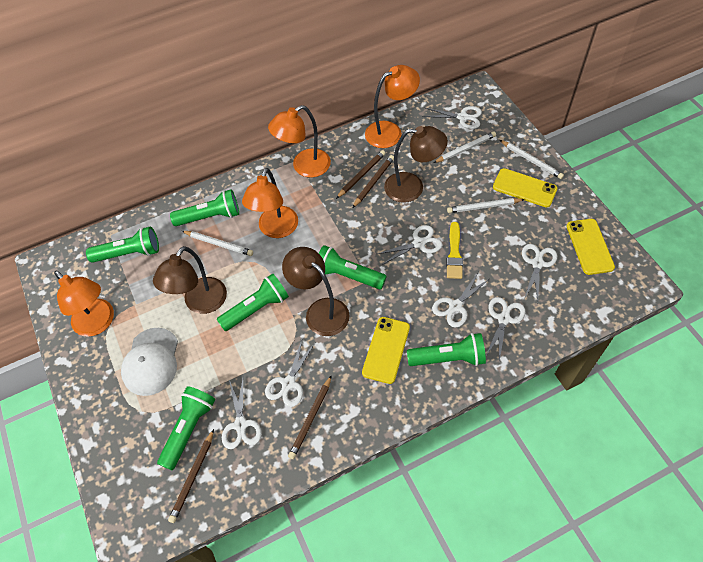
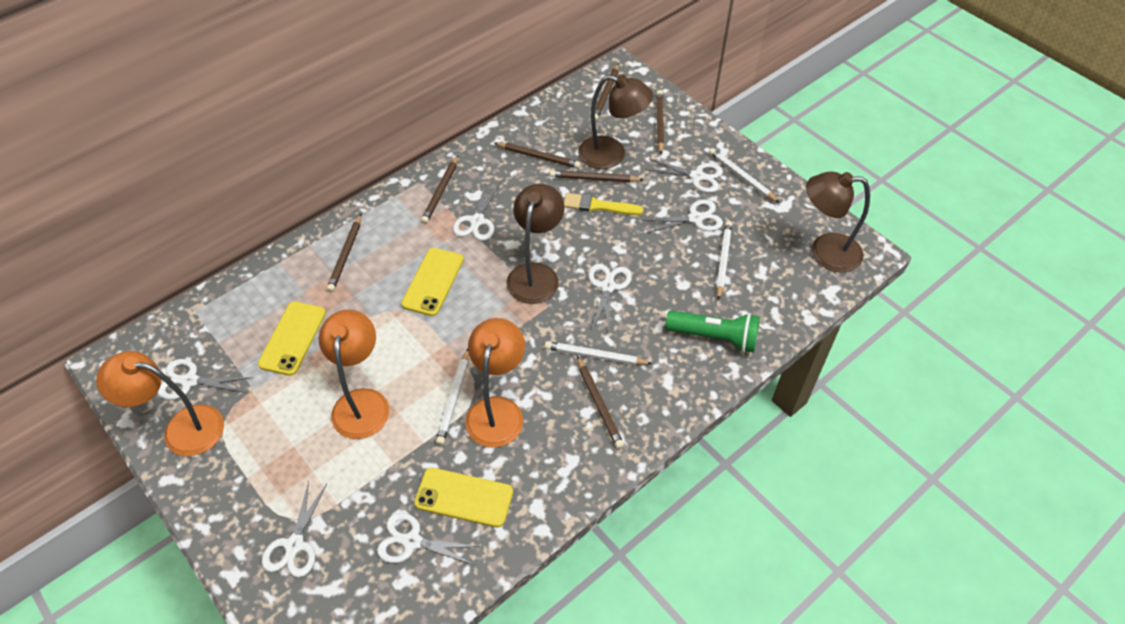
brown pencil: [168,429,214,523] [288,375,332,459] [336,150,386,199] [353,155,394,208] = 4 -> [327,214,361,292] [421,155,458,224] [494,142,581,168] [550,170,644,182] [577,356,624,449] [595,63,619,121] [656,91,664,154] = 7
green flashlight: [86,227,159,263] [157,386,215,470] [170,189,239,226] [217,273,289,331] [319,245,387,289] [407,333,486,366] = 6 -> [666,310,760,353] = 1
orange lamp: [54,271,114,337] [242,168,298,238] [268,105,331,177] [365,65,420,148] = 4 -> [96,351,224,456] [319,309,389,439] [465,318,525,448] = 3
white cap: [121,328,178,396] = 1 -> none = 0

